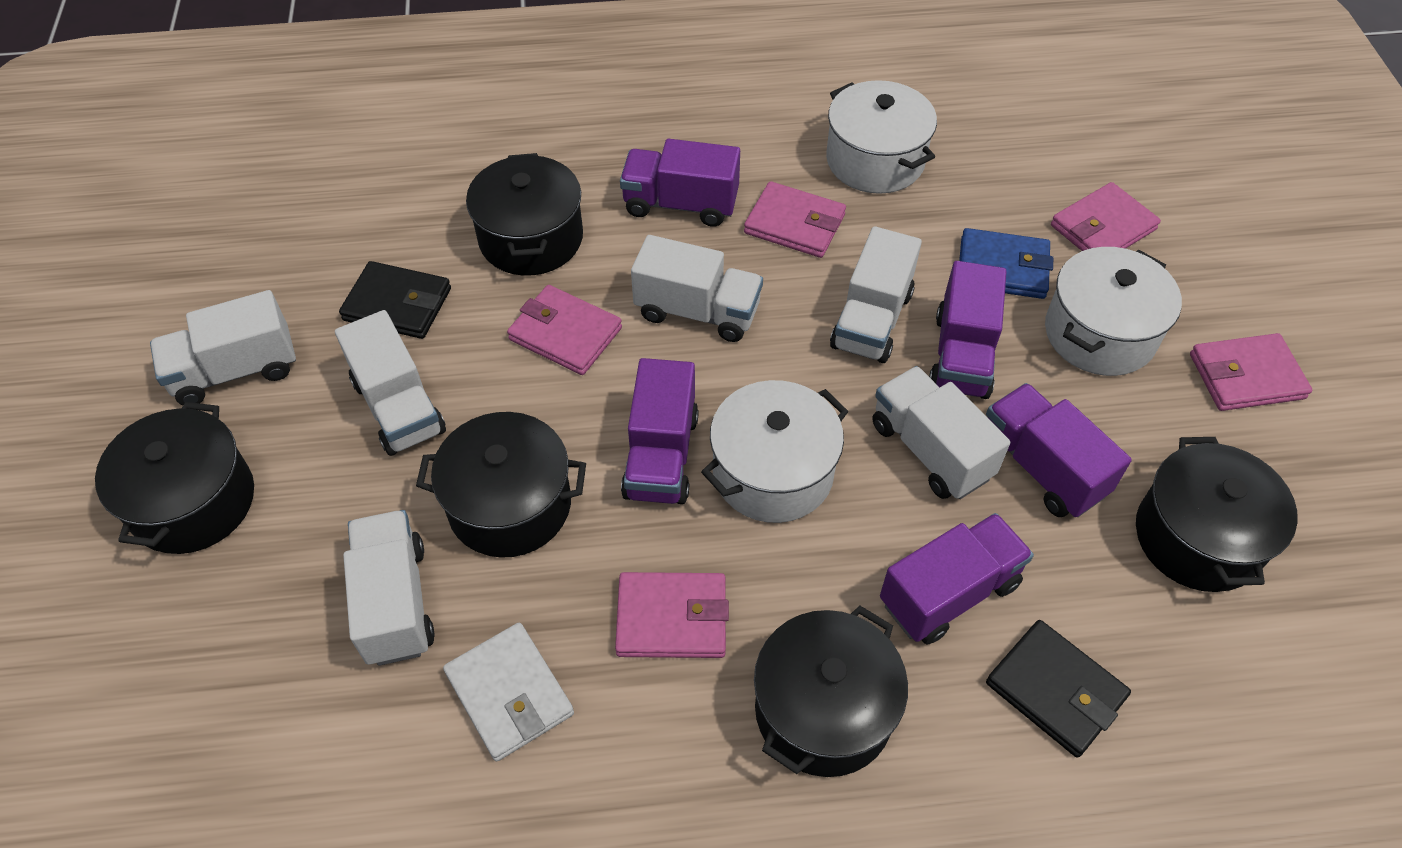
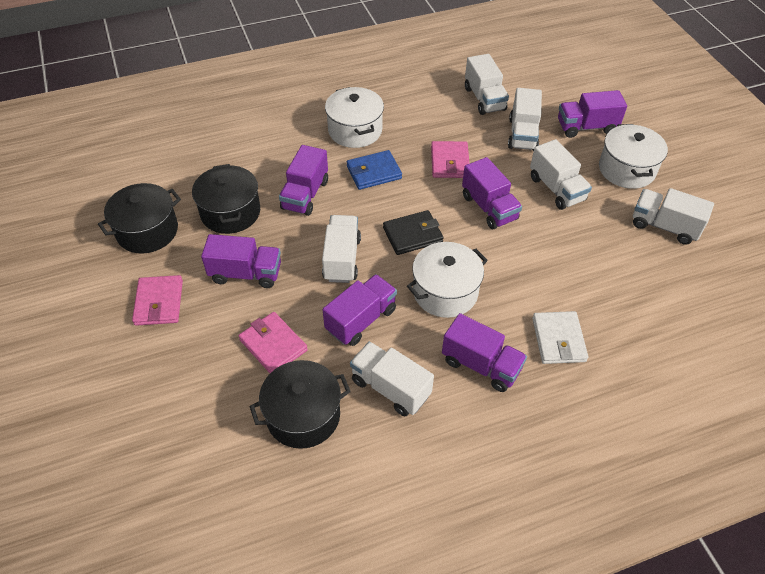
black pot: [95,402,254,554] [416,412,586,558] [466,153,583,276] [754,606,908,777] [1136,437,1298,592] = 5 -> [98,183,181,254] [192,164,260,234] [249,360,351,449] = 3
black wallet: [339,261,451,339] [986,620,1131,758] = 2 -> [383,210,444,255] = 1
pink wallet: [507,285,622,375] [615,572,729,658] [744,181,846,258] [1051,182,1161,251] [1190,333,1312,411] = 5 -> [132,275,183,326] [238,312,308,373] [431,141,470,178] = 3
purple truck: [620,139,740,227] [621,358,699,504] [880,513,1034,644] [929,261,1007,399] [986,383,1132,517] = 5 -> [201,234,281,288] [279,145,328,216] [322,274,397,346] [442,313,527,392] [462,157,522,229] [558,90,627,138] = 6

